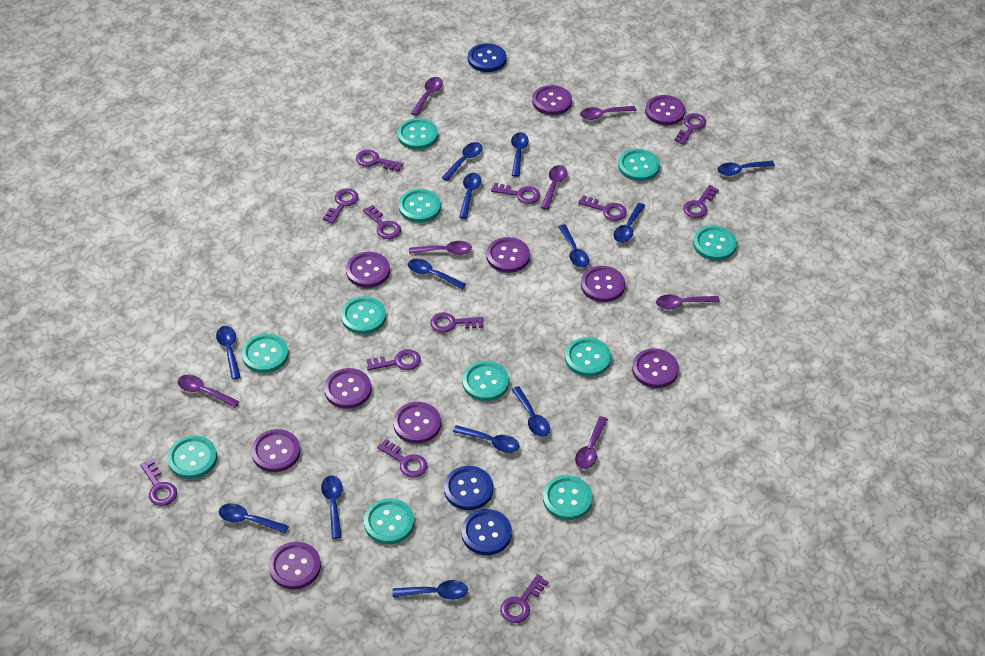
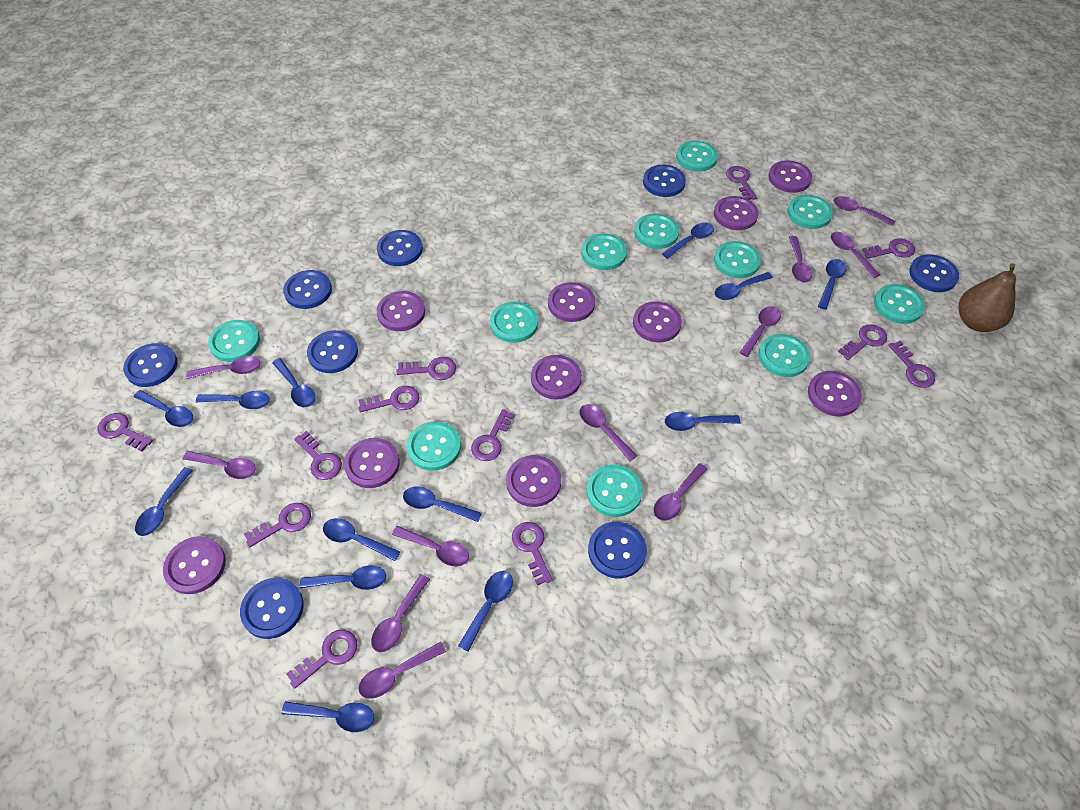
blue button: [444,466,493,510] [461,509,512,555] [468,43,506,72] = 3 -> [123,343,178,387] [240,578,304,639] [283,270,332,309] [307,330,358,373] [377,230,423,266] [588,522,647,579] [643,165,686,197] [909,254,959,292] = 8
brown pear: none = 0 -> [959,263,1016,332] = 1
purple spoon: [178,375,240,408] [409,241,472,255] [411,77,443,116] [541,165,567,210] [575,416,608,469] [580,106,636,120] [656,294,720,309] = 7 -> [183,451,256,479] [186,356,260,379] [358,642,446,699] [371,574,430,652] [392,526,469,566] [579,404,637,461] [654,463,708,521] [739,306,781,357] [789,236,812,283] [831,232,880,278] [834,196,896,226] = 11

